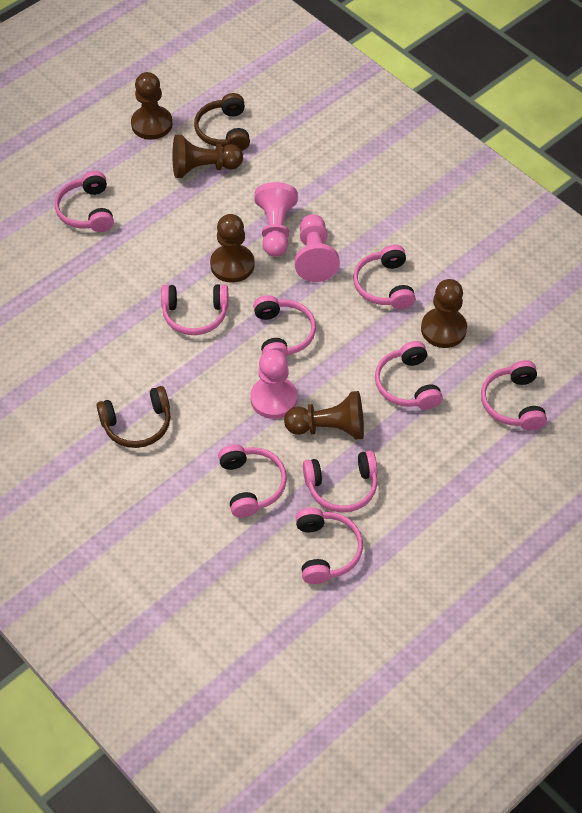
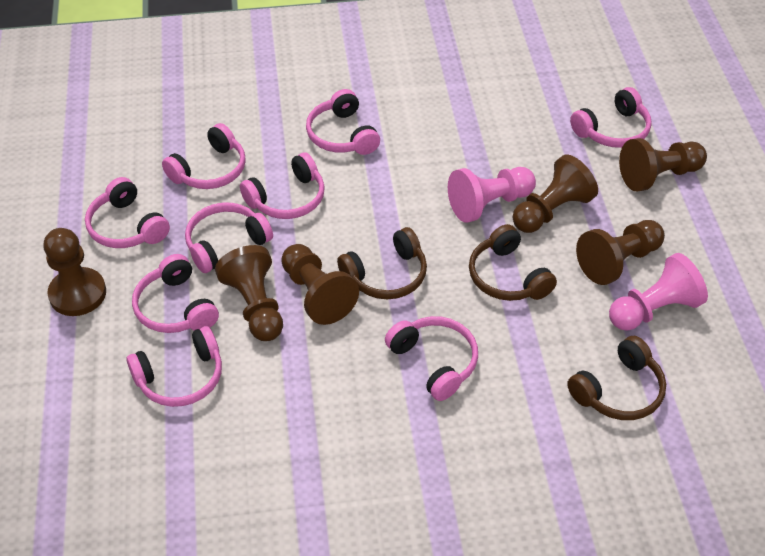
brown headphones: [97,386,171,448] [194,93,250,151] = 2 -> [337,227,427,299] [469,224,557,301] [567,336,666,420] = 3
brown pawn: [131,72,172,140] [173,135,243,178] [210,214,255,283] [284,391,364,440] [421,279,467,348] = 5 -> [43,228,106,316] [215,245,283,341] [281,244,359,325] [513,154,598,233] [576,220,665,285] [619,138,707,192] = 6
pink pawn: [250,350,297,419] [254,182,298,257] [295,214,340,282] = 3 -> [448,167,536,223] [609,253,708,331] = 2

